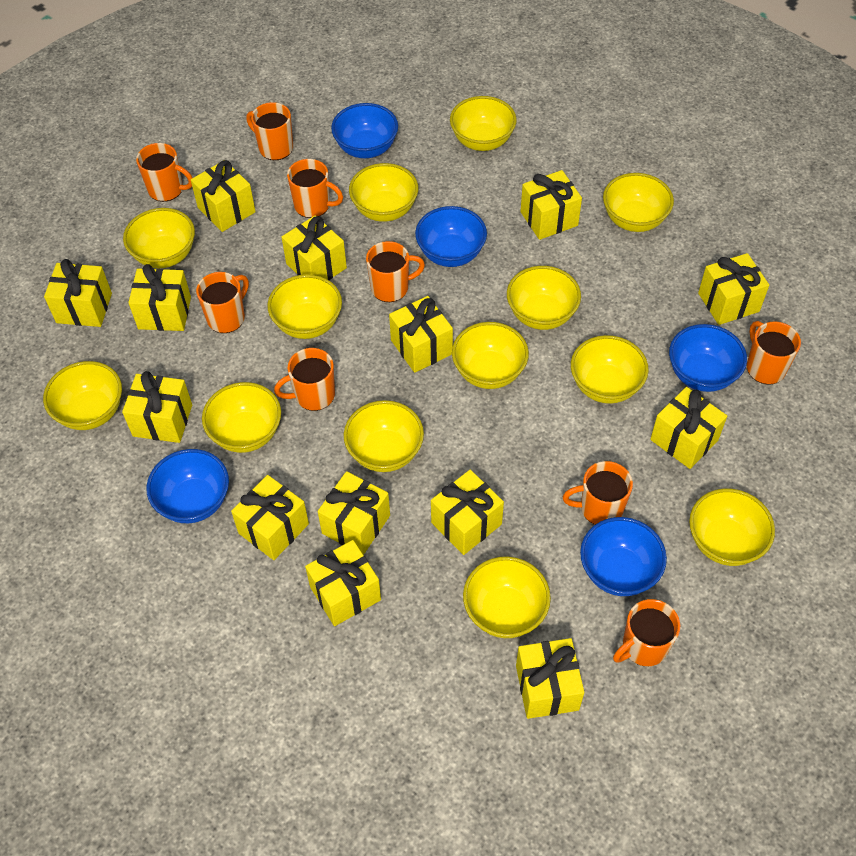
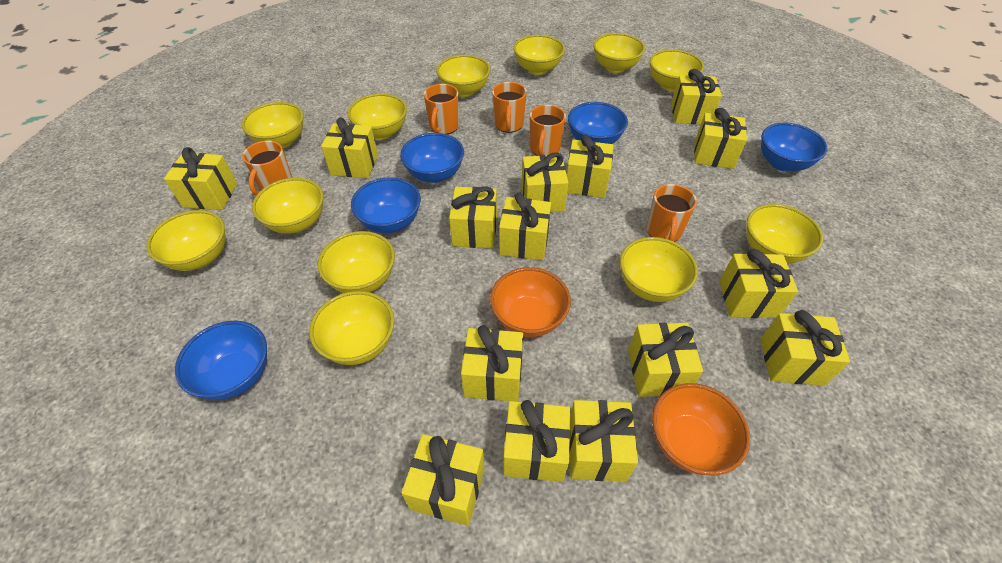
orange bowl: none = 0 -> [490,267,571,337] [652,383,750,475] = 2
orange mug: [136,143,192,202] [196,272,249,333] [246,102,293,160] [274,348,335,411] [287,159,343,218] [366,241,425,302] [563,461,633,525] [613,599,680,666] [747,321,801,384] = 9 -> [243,141,293,196] [424,84,459,134] [492,82,527,133] [530,105,566,156] [646,184,697,242] = 5
yellow bowl: [43,361,122,430] [123,208,195,268] [202,382,281,453] [267,274,342,339] [344,400,424,472] [349,163,418,222] [450,96,517,151] [452,322,529,389] [463,557,551,638] [507,266,581,330] [571,335,649,404] [603,173,674,232] [689,488,775,566] = 13 -> [146,210,226,271] [242,102,304,148] [252,178,323,234] [309,291,394,365] [318,231,395,293] [347,93,407,140] [436,55,490,97] [513,35,565,75] [593,33,645,73] [620,237,698,302] [650,49,704,91] [746,204,823,264] = 12
yellow gift: [44,259,112,327] [122,371,192,443] [128,264,191,331] [191,160,256,232] [231,475,309,560] [282,215,347,280] [305,540,381,626] [318,471,390,555] [389,296,453,373] [431,470,504,555] [516,638,584,719] [520,170,582,240] [650,387,727,469] [698,253,769,325] = 14 -> [164,147,237,210] [321,118,378,178] [401,434,484,526] [449,186,497,249] [461,325,523,402] [499,192,551,261] [503,400,571,482] [522,152,568,212] [567,135,614,198] [569,400,638,481] [628,323,703,397] [671,69,722,124] [694,108,747,169] [719,249,798,318] [760,310,850,386] = 15

